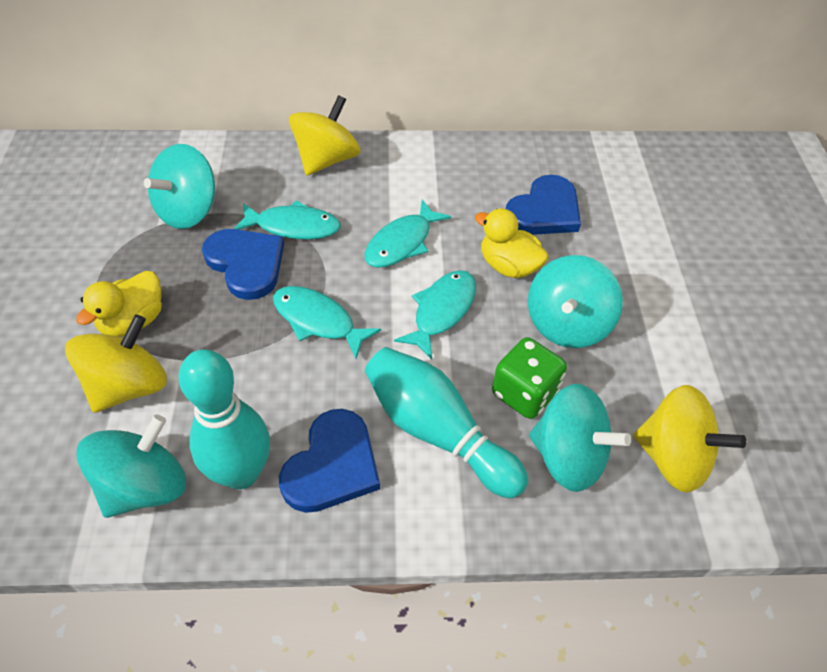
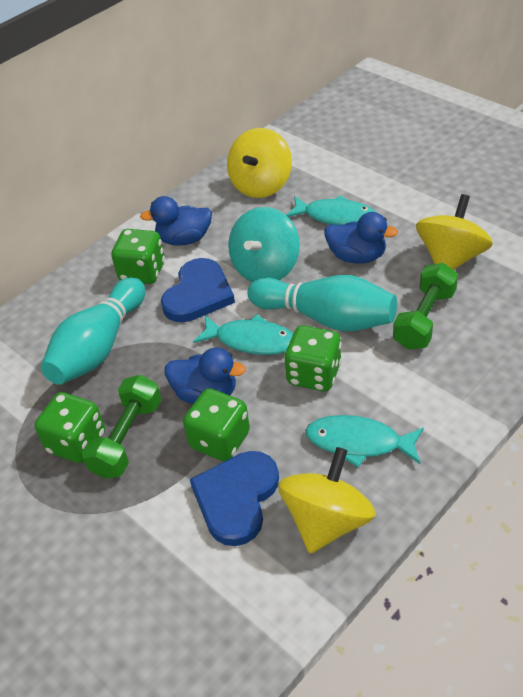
blue duck: none = 0 -> [140,196,212,246] [165,348,246,404] [325,212,398,264] = 3
blue heart: [202,229,284,300] [279,409,380,513] [506,175,581,235] = 3 -> [161,258,235,322] [190,451,279,546] = 2
green dice: [492,337,567,419] = 1 -> [34,392,105,463] [111,229,165,284] [183,388,250,461] [284,325,342,391] = 4
green dumbbell: none = 0 -> [82,375,161,479] [393,263,458,349] = 2
turquoise fish: [233,201,341,240] [273,286,381,359] [364,200,451,267] [394,270,476,359] = 4 -> [193,314,294,355] [286,195,375,225] [305,415,424,467] = 3
turquoise spinning top: [76,414,186,518] [144,144,215,229] [528,255,623,348] [529,384,631,492] = 4 -> [228,207,300,282] = 1
yellow duck: [76,271,162,337] [475,208,549,278] = 2 -> none = 0

